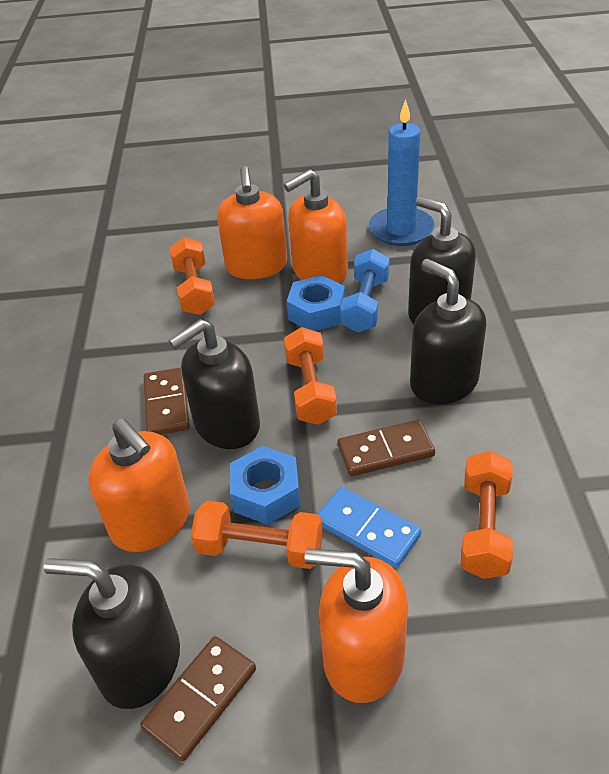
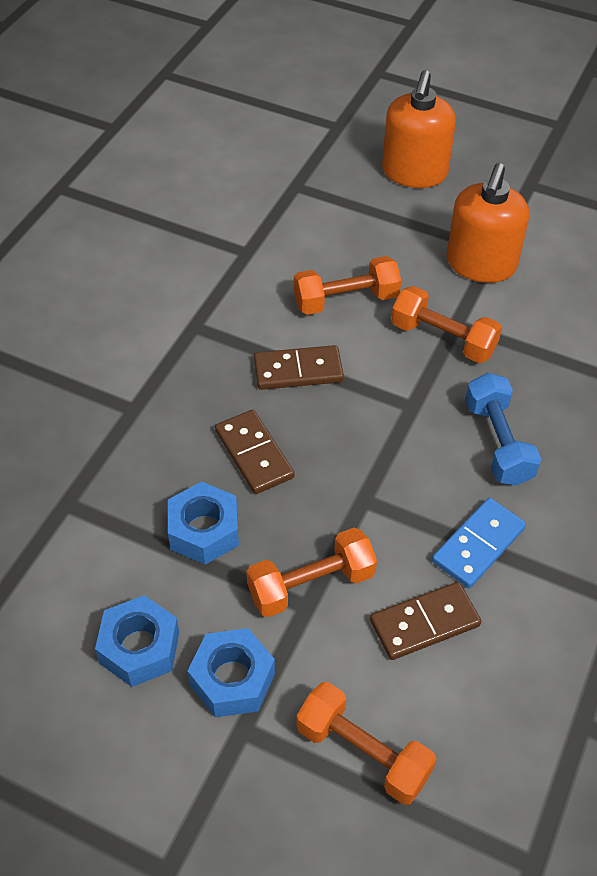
black soap dispenser: [44,558,180,709] [169,319,260,449] [408,196,476,324] [410,259,487,404] = 4 -> none = 0
blue candle: [369,99,435,246] = 1 -> none = 0
blue nut: [230,446,300,525] [287,275,345,331] = 2 -> [95,595,179,687] [168,481,239,565] [188,628,275,717] = 3
orange soap dispenser: [88,418,190,552] [217,166,287,279] [284,169,348,284] [305,549,408,703] = 4 -> [382,70,456,188] [447,163,529,283] = 2

